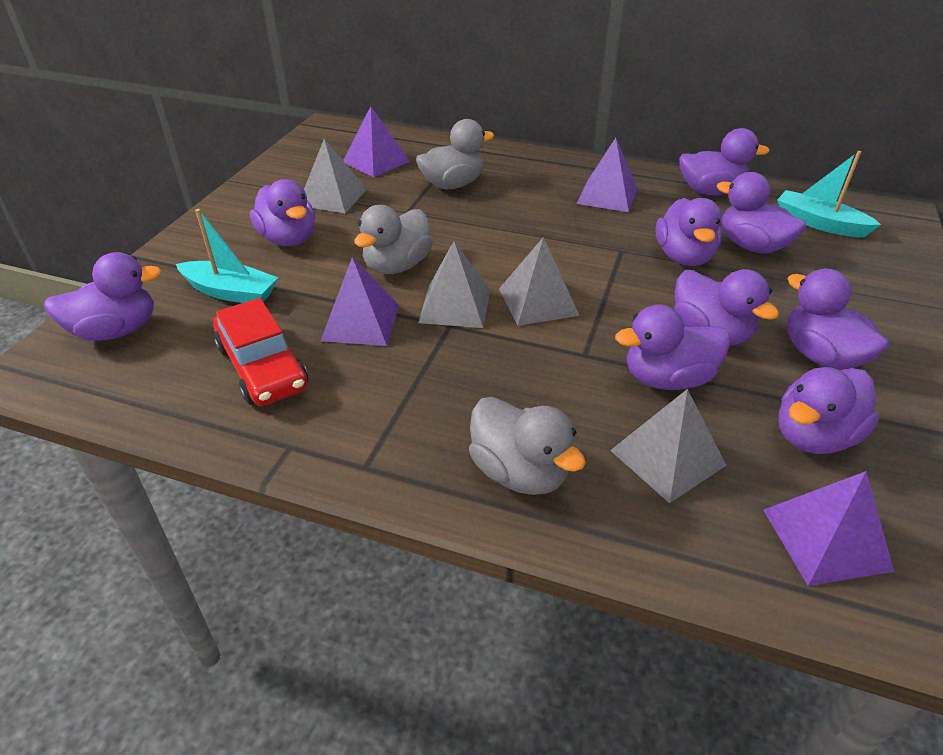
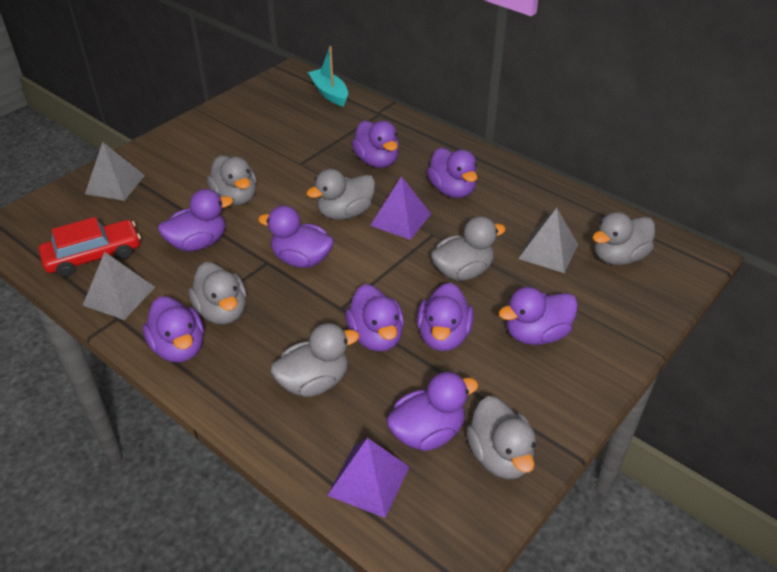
grey duck: [354,205,433,274] [416,119,494,189] [469,397,586,495] = 3 -> [188,262,247,325] [207,155,257,206] [270,323,359,397] [307,169,375,220] [431,216,506,281] [466,396,536,479] [592,212,655,265] = 7
grey pyramid: [304,139,367,214] [418,241,490,328] [499,237,580,326] [610,389,726,503] = 4 -> [83,252,155,320] [85,142,145,201] [518,208,578,273] = 3
purple pyramid: [321,257,399,346] [343,106,410,178] [577,138,637,212] [763,471,894,586] = 4 -> [327,438,409,518] [370,176,431,240] = 2
turquoise boat: [176,209,278,303] [777,151,881,238] = 2 -> [308,46,348,107] = 1

